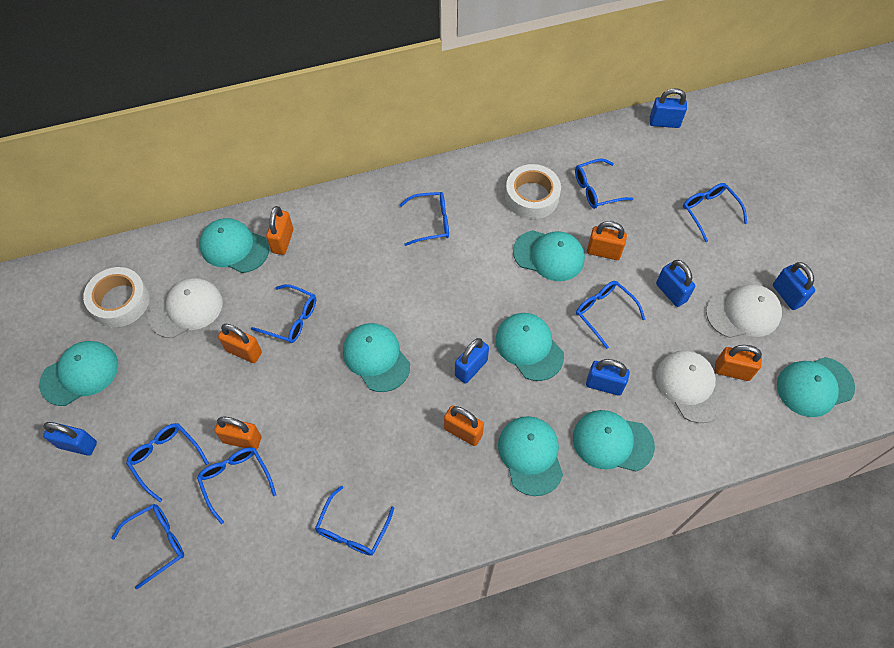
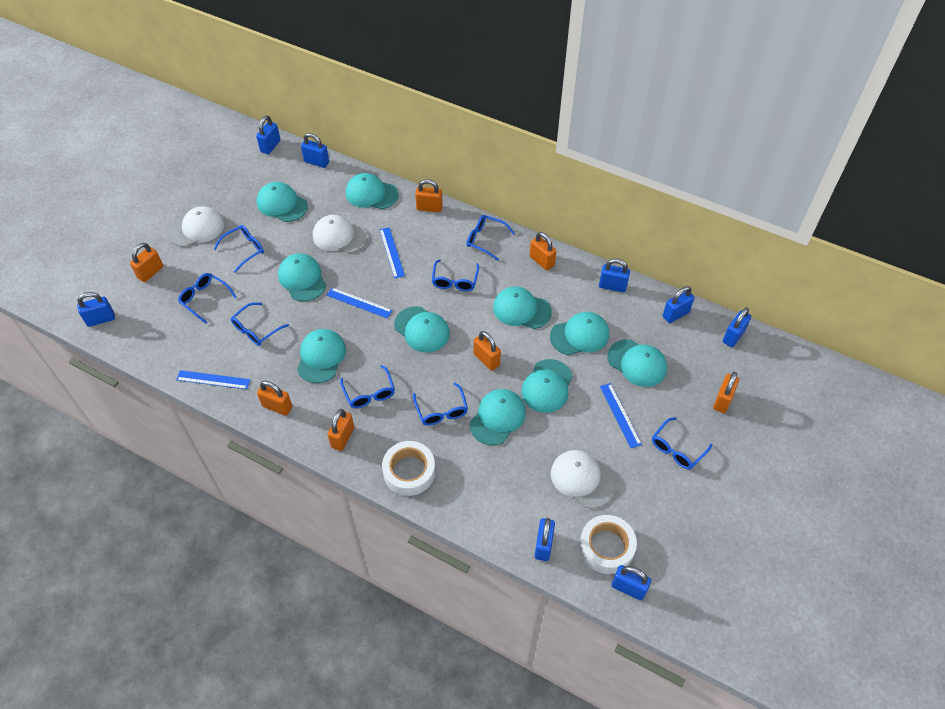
blue glasses: [111,504,184,589] [126,423,209,502] [197,447,276,524] [251,284,316,343] [315,486,394,556] [400,192,449,246] [575,158,633,209] [576,281,645,349] [683,183,747,242] = 9 -> [178,273,236,324] [214,225,264,273] [231,302,289,346] [340,365,395,408] [413,383,468,426] [432,259,479,291] [467,215,515,261] [652,417,713,469] = 8
blue padlock: [43,422,97,456] [455,338,489,384] [586,359,630,396] [650,88,687,128] [656,260,695,307] [773,262,815,310] = 6 -> [77,292,115,327] [256,116,281,154] [301,133,329,168] [535,518,555,561] [599,259,630,292] [611,565,651,600] [662,286,695,323] [723,307,751,347] = 8
blue ruler: none = 0 -> [176,370,250,389] [327,287,392,318] [379,227,405,278] [600,383,642,448] = 4
orange padlock: [214,417,262,450] [218,324,262,363] [266,206,293,255] [444,405,484,446] [587,221,627,260] [715,345,762,381] = 6 -> [130,243,163,282] [257,381,292,416] [327,409,354,451] [415,179,443,212] [474,331,501,371] [530,232,557,271] [713,372,739,413] = 7
turquoise cap: [39,341,118,406] [199,218,269,273] [343,323,410,392] [495,313,564,381] [498,416,563,496] [513,230,585,281] [573,410,655,471] [777,357,855,417] = 8 -> [257,182,308,222] [278,253,326,302] [297,329,346,383] [346,173,399,209] [394,306,450,353] [469,389,526,445] [493,287,552,329] [521,359,573,413] [550,312,609,355] [607,339,667,387] = 10

